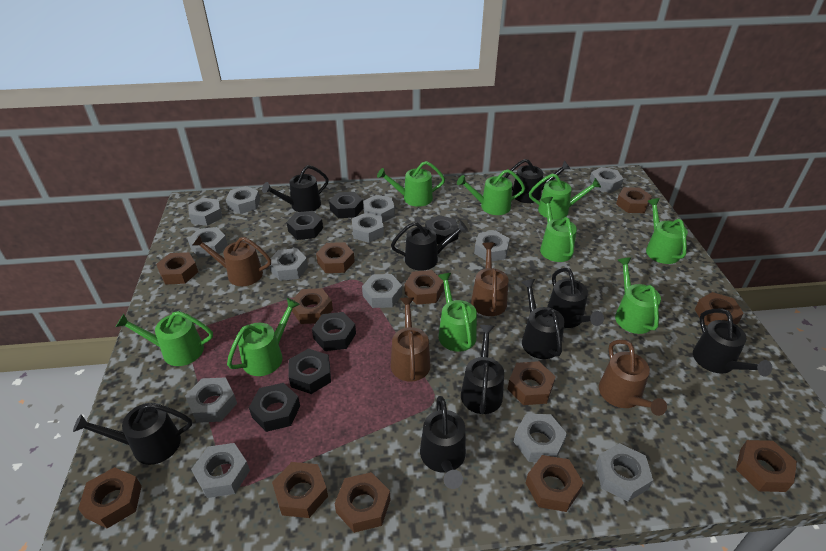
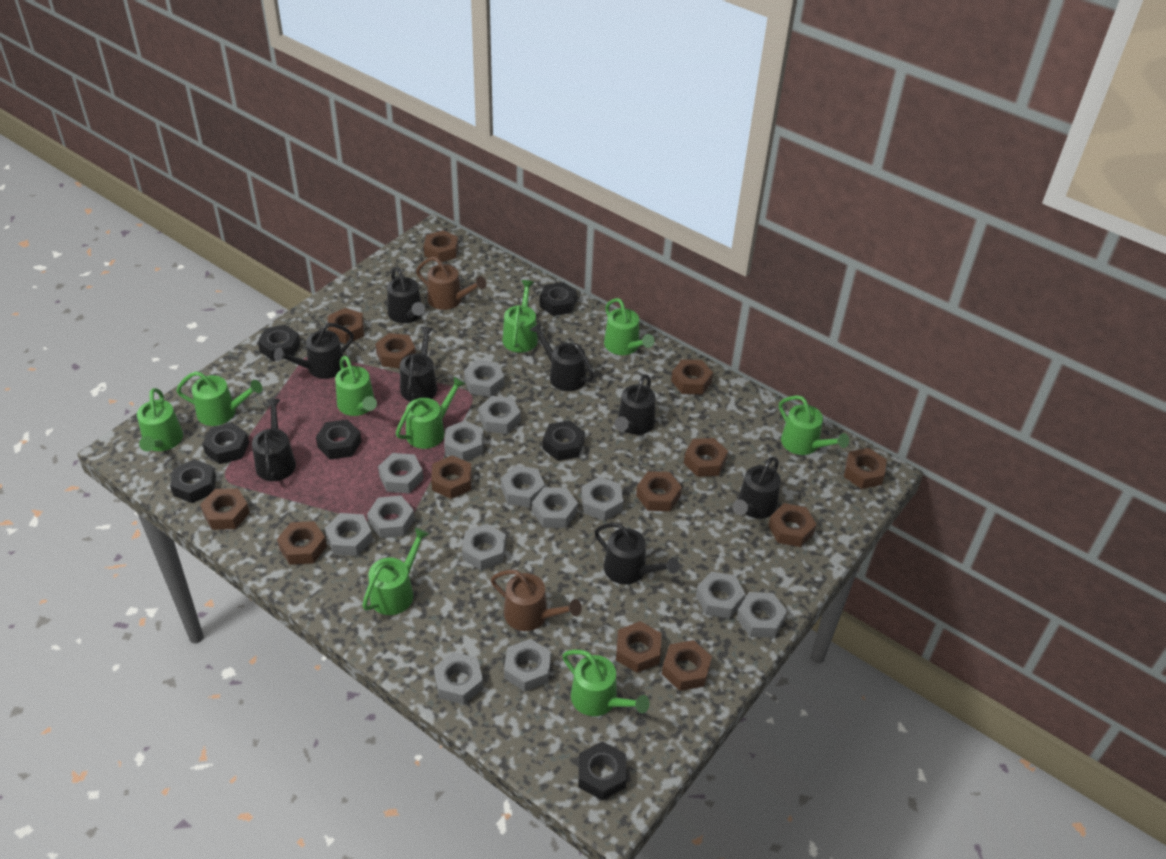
black nut: [249,383,300,432] [287,211,323,240] [289,349,331,394] [312,312,356,351] [329,192,363,218] [425,215,459,244] = 6 -> [170,459,216,503] [202,423,249,464] [258,325,300,361] [316,419,362,459] [539,282,577,316] [543,421,585,461] [578,741,627,800] = 7
black watering can: [73,403,192,465] [262,165,329,212] [391,221,468,271] [420,396,466,489] [461,325,504,414] [505,159,570,203] [522,279,565,359] [547,268,604,328] [693,309,772,376] = 9 -> [252,399,296,481] [274,323,354,379] [387,267,425,323] [400,326,437,402] [530,323,594,391] [594,523,679,584] [614,374,655,435] [733,456,781,519] = 8
brown nut: [78,467,142,529] [156,252,198,285] [272,462,328,518] [292,288,333,324] [316,242,355,273] [334,472,390,533] [405,270,444,305] [508,361,556,405] [526,455,584,512] [616,187,652,213] [695,292,744,326] [736,440,797,492] = 12 -> [200,488,250,530] [277,521,327,565] [328,308,364,344] [375,333,416,368] [424,230,458,262] [431,455,472,499] [616,621,661,673] [636,471,682,511] [662,640,712,691] [671,359,713,395] [684,438,728,477] [768,503,816,547] [844,448,887,489] = 13
brown watering can: [193,235,271,286] [391,297,430,382] [471,242,508,316] [599,339,667,416] = 4 -> [416,257,486,310] [491,570,582,631] = 2
grey nut: [185,377,237,423] [188,198,222,226] [188,227,228,258] [191,443,250,498] [226,186,260,214] [269,248,308,281] [352,212,384,243] [362,274,402,308] [363,195,395,222] [474,230,510,261] [513,414,567,462] [589,167,624,193] [596,443,653,502] = 13 -> [325,513,373,556] [367,496,415,538] [378,453,424,493] [434,652,483,705] [444,421,484,461] [462,524,506,570] [464,360,505,397] [478,396,521,434] [501,465,545,508] [504,639,551,692] [532,487,578,528] [581,477,623,521] [696,572,745,619] [736,592,787,638] = 14

